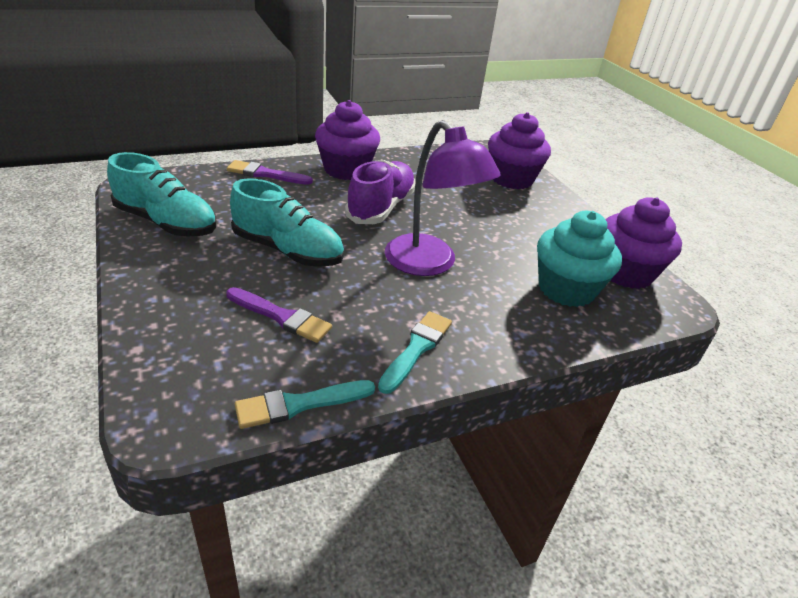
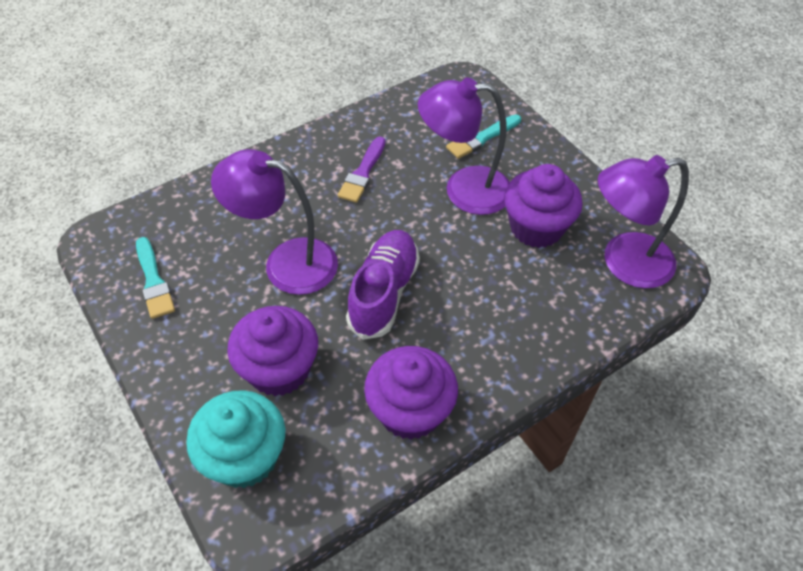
purple brush: [226,287,332,343] [227,160,313,185] = 2 -> [338,136,385,203] = 1
purple lamp: [385,120,500,276] = 1 -> [211,149,338,295] [418,77,510,215] [598,155,689,288] = 3
turquoise shoe: [107,152,216,236] [230,178,344,267] = 2 -> none = 0

